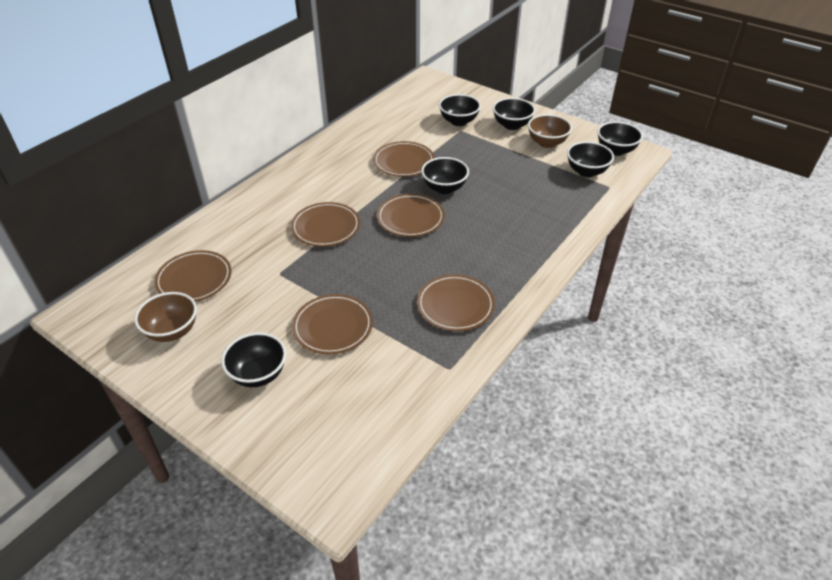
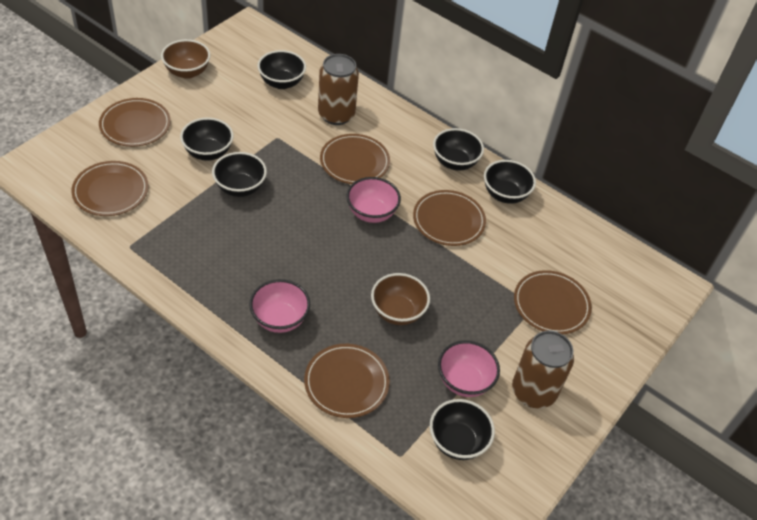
brown can: none = 0 -> [318,54,359,125] [512,331,574,408] = 2
pink bowl: none = 0 -> [249,279,310,333] [346,177,401,223] [438,341,500,397] = 3

